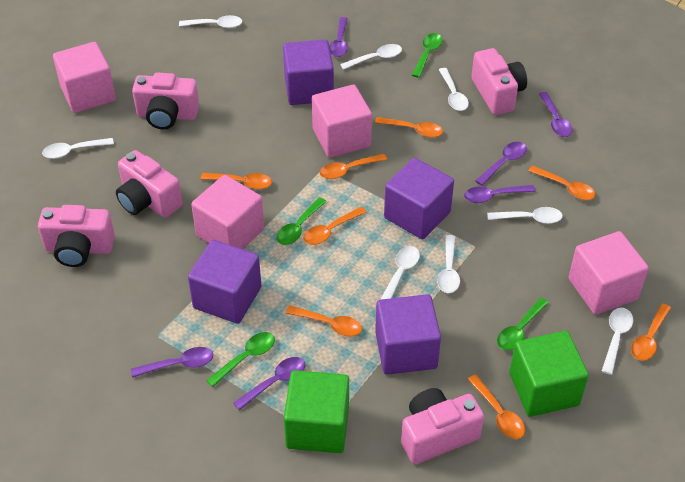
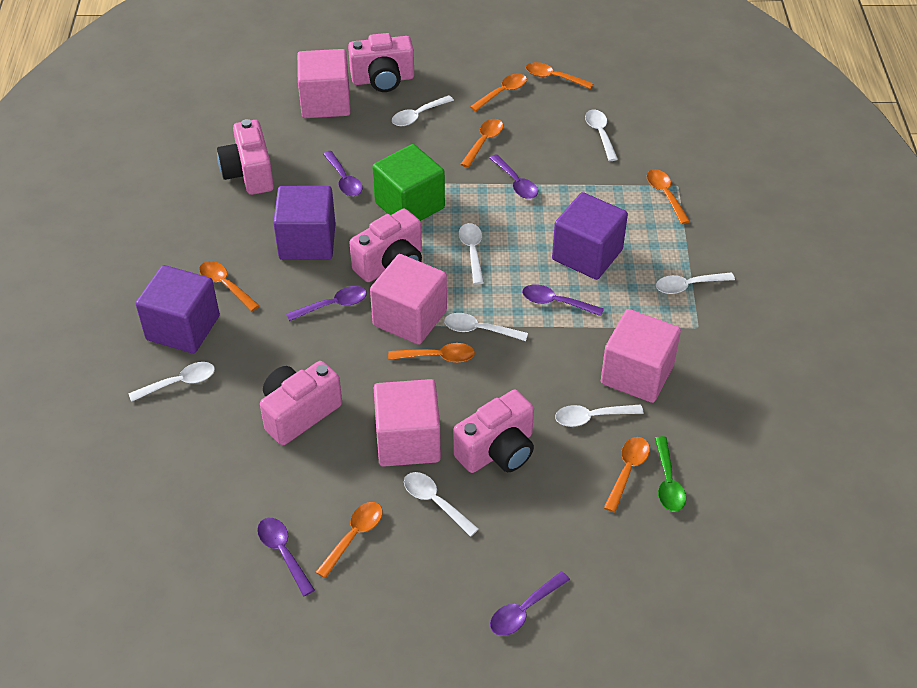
green cube: [284,370,349,453] [509,331,589,417] = 2 -> [373,144,445,221] = 1
green spoon: [206,332,275,387] [277,197,327,245] [412,33,442,78] [497,298,549,350] = 4 -> [655,436,686,512] = 1
purple cube: [188,240,262,324] [283,39,334,105] [375,294,441,375] [384,158,454,239] = 4 -> [136,265,220,353] [273,186,336,260] [552,192,628,280] = 3

